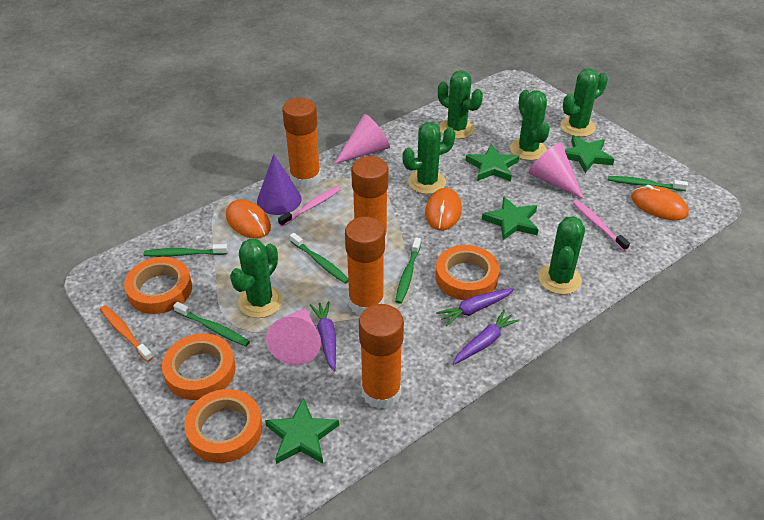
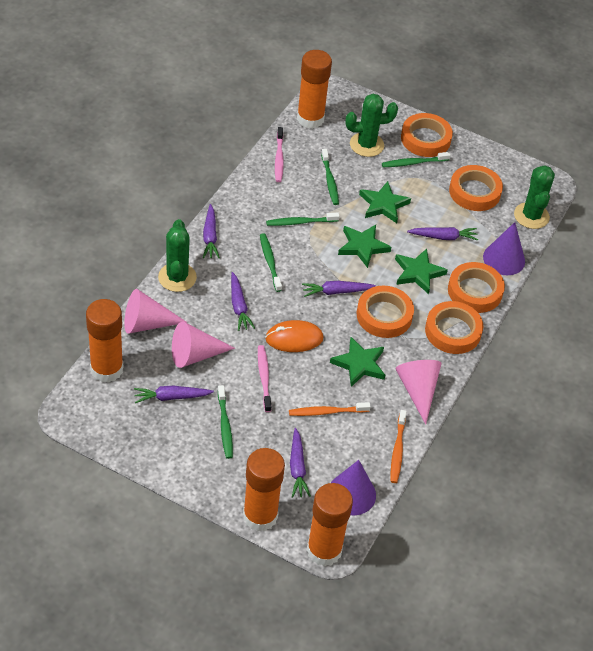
green cactus: [230,239,283,318] [402,122,455,194] [438,70,483,139] [510,90,550,161] [538,216,585,295] [560,68,608,137] = 6 -> [158,219,197,292] [346,94,398,157] [514,165,555,229] = 3
orange mouse: [226,200,271,239] [425,188,462,230] [631,185,689,220] = 3 -> [265,320,323,352] = 1
orange tape: [124,257,192,314] [162,334,236,400] [184,389,263,463] [435,245,500,300] = 4 -> [357,286,414,338] [401,113,453,157] [425,301,483,354] [448,262,505,313] [449,165,503,211] = 5
orange toothbrush: [100,305,153,362] = 1 -> [289,402,371,416] [391,410,406,483] = 2
purple carrot: [310,301,336,372] [436,288,514,326] [453,309,520,365] = 3 -> [134,386,214,403] [203,204,220,258] [231,272,255,331] [290,428,311,498] [302,281,376,297] [407,227,478,240] = 6
purple cone: [257,154,302,215] = 1 -> [331,460,376,515] [483,222,525,275] = 2

